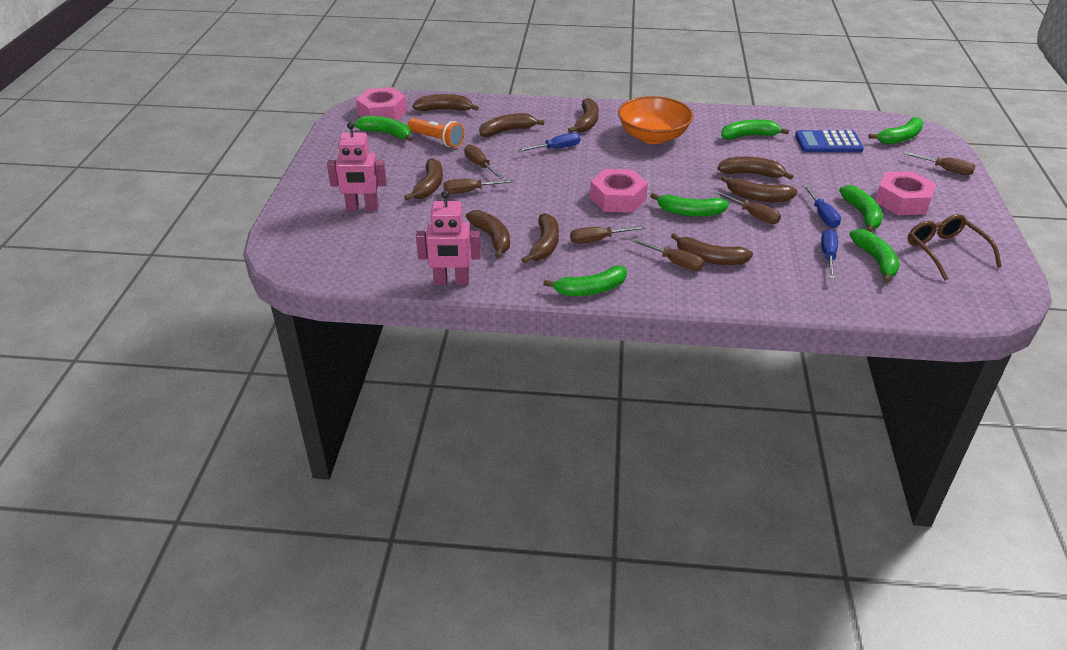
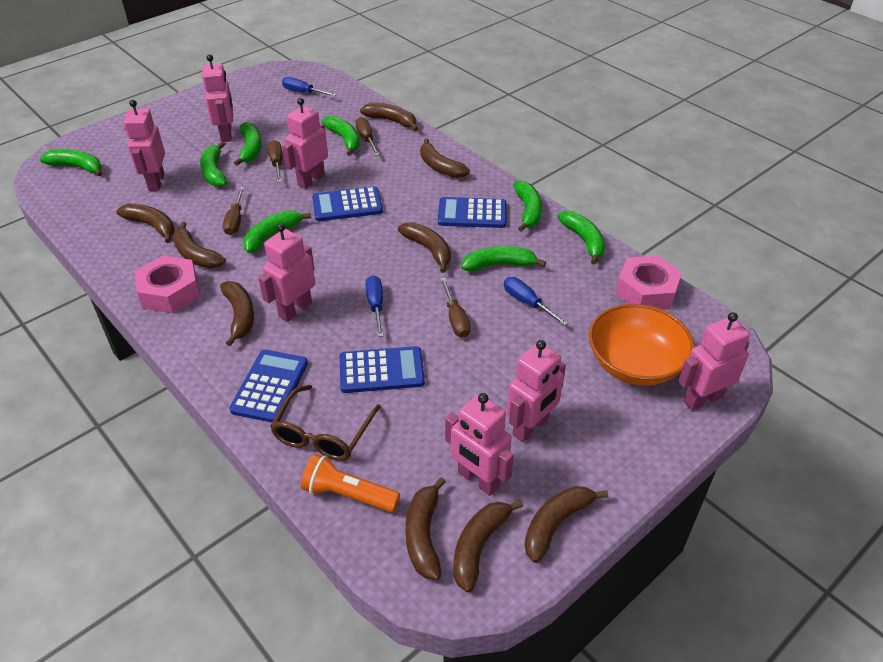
blue calculator: [795,130,864,152] = 1 -> [229,350,308,423] [312,186,383,221] [340,346,425,393] [438,197,506,228] = 4
brown screwdriver: [443,179,514,194] [464,144,504,179] [570,226,645,244] [631,238,704,271] [715,191,781,224] [903,152,976,175] = 6 -> [223,187,244,235] [268,140,282,182] [355,117,379,156] [440,278,471,338] = 4
green banana: [354,116,412,142] [543,266,627,296] [650,193,729,217] [721,120,789,139] [839,185,883,232] [849,229,900,283] [868,117,923,144] = 7 -> [40,149,102,176] [200,142,227,187] [234,122,262,166] [243,210,311,253] [322,116,360,156] [461,246,546,271] [513,180,542,232] [558,211,605,265] = 8
pink nut: [356,87,407,120] [590,169,648,213] [875,171,936,215] = 3 -> [135,256,200,313] [615,255,682,310] = 2
pink robot: [327,122,387,211] [416,190,481,285] = 2 -> [124,100,165,191] [202,54,233,142] [258,223,315,322] [282,98,328,189] [445,393,514,496] [507,340,566,442] [678,312,750,411] = 7

